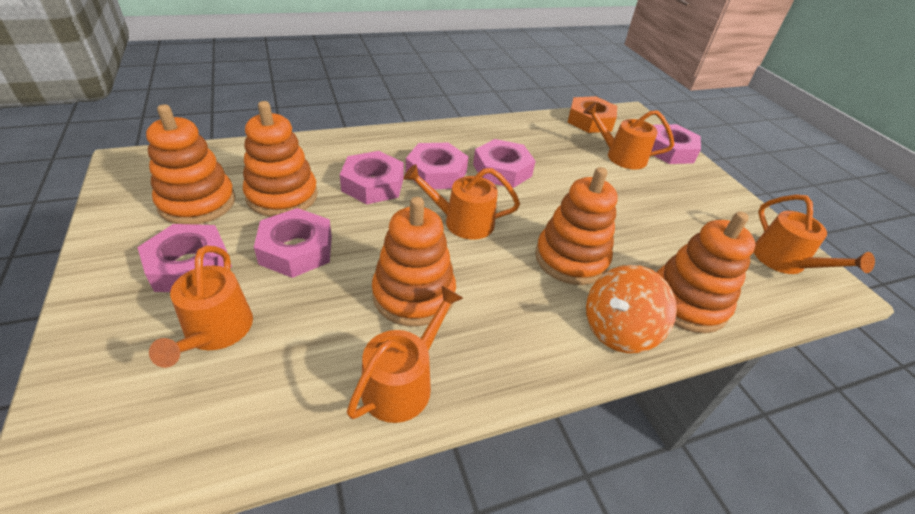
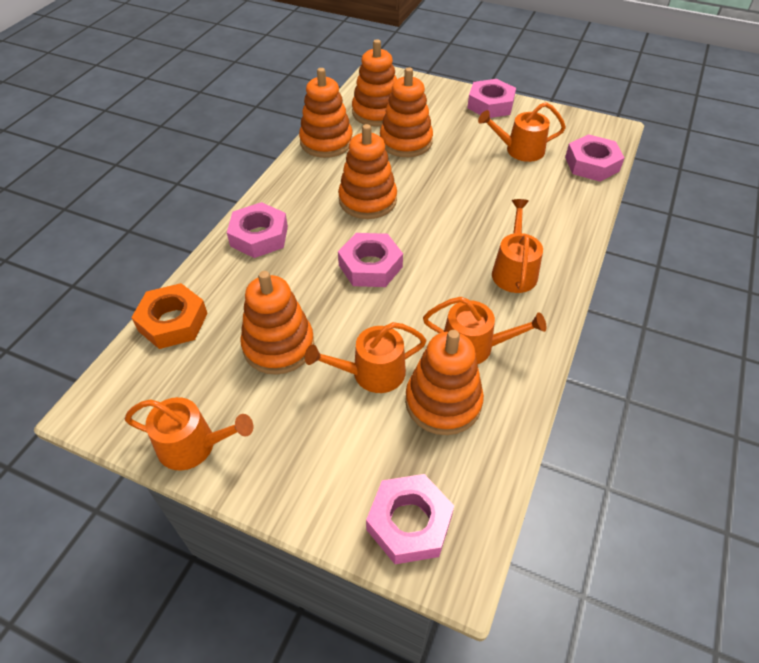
orange spinning top: [586,265,677,353] = 1 -> none = 0
orange stacking toy: [146,104,235,225] [243,101,318,217] [372,197,456,327] [535,167,618,285] [656,211,755,333] = 5 -> [240,271,314,375] [299,68,353,158] [338,124,397,219] [352,39,397,127] [380,67,433,157] [405,330,484,435] = 6
pink nut: [137,224,232,292] [254,208,332,278] [340,151,404,205] [406,143,469,189] [473,139,536,188] [651,124,701,164] = 6 -> [227,202,288,258] [338,233,403,287] [366,474,454,564] [467,79,516,118] [565,134,624,182] = 5

